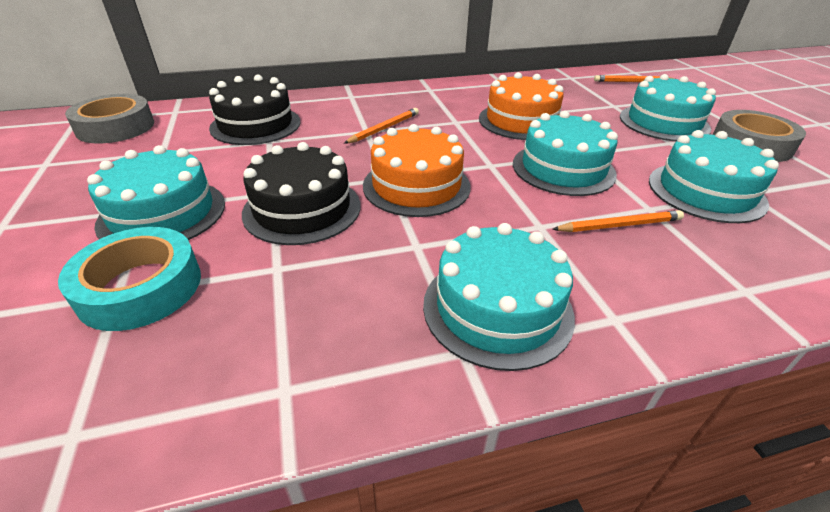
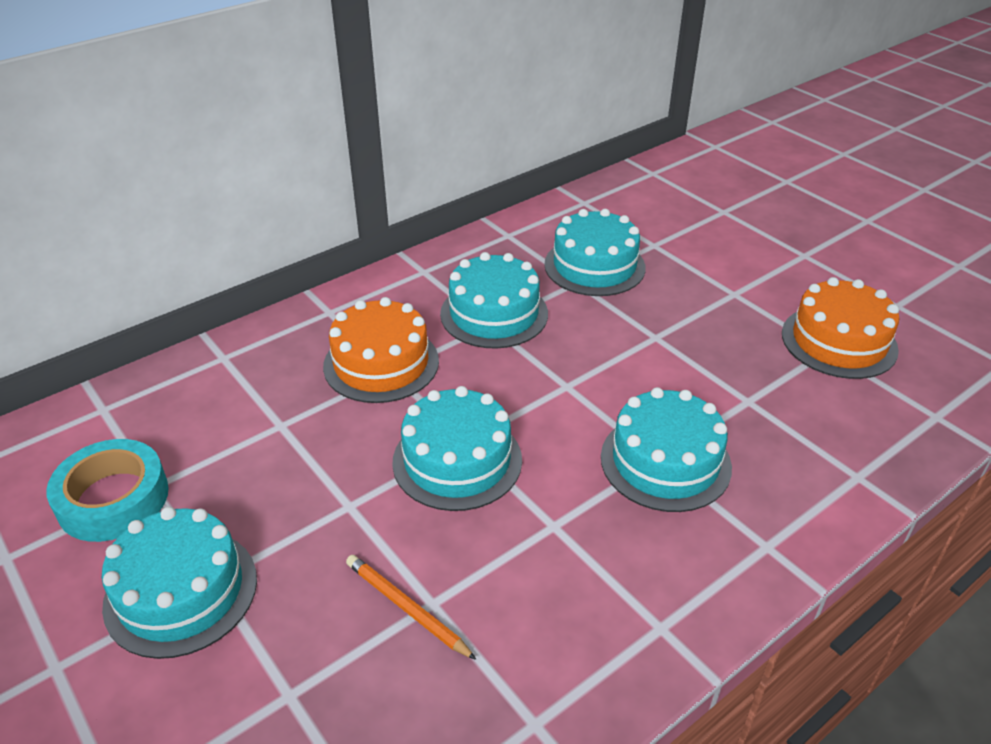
black cake: [209,75,301,145] [242,142,361,245] = 2 -> none = 0
grey tape: [65,94,154,143] [713,110,806,162] = 2 -> none = 0
orange pencil: [344,108,419,144] [552,210,684,232] [594,75,675,82] = 3 -> [346,555,477,660] = 1

